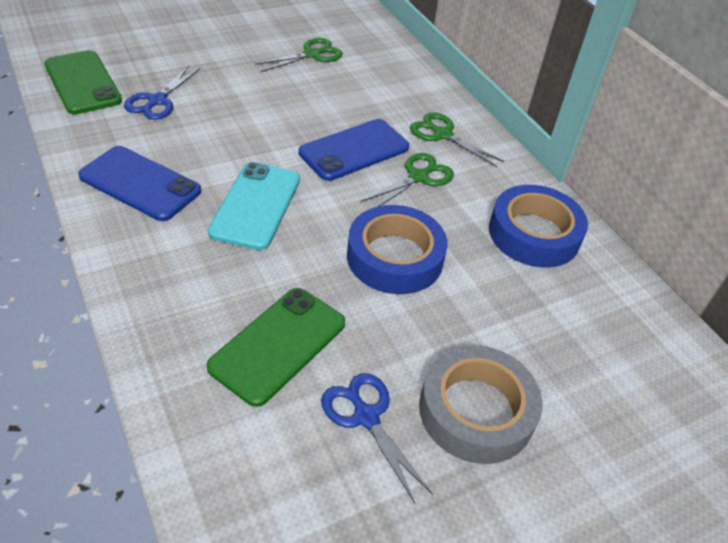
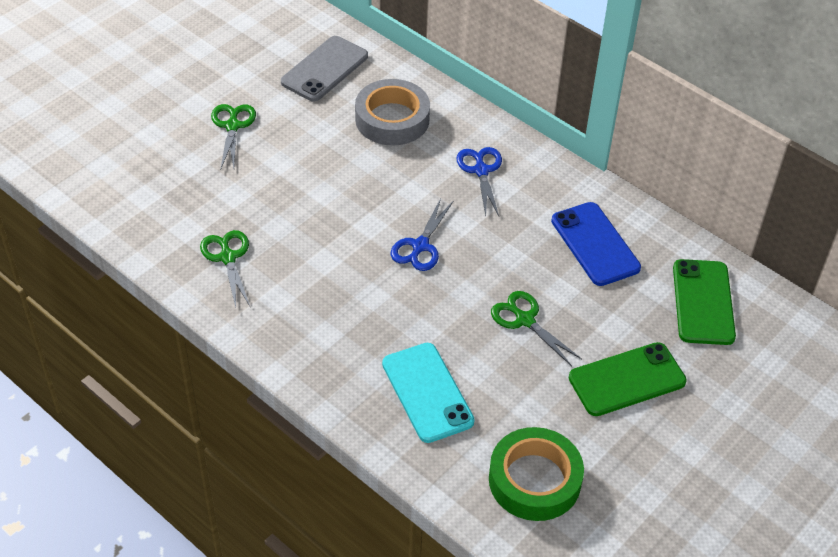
blue phone: [78,146,201,221] [299,119,409,181] = 2 -> [551,202,641,286] = 1
blue tape: [347,205,448,294] [489,185,588,268] = 2 -> none = 0
green tape: none = 0 -> [489,427,584,521] = 1
grey phone: none = 0 -> [281,36,368,102] = 1

